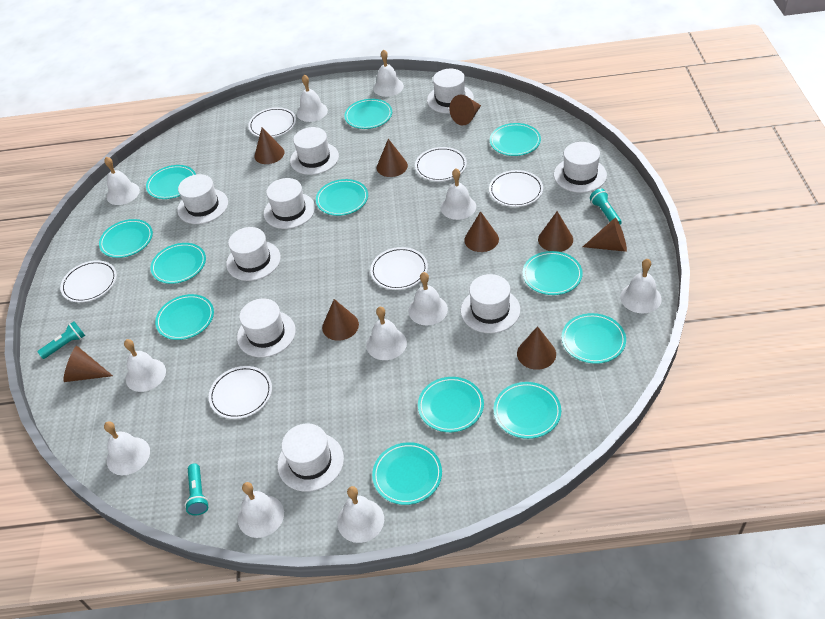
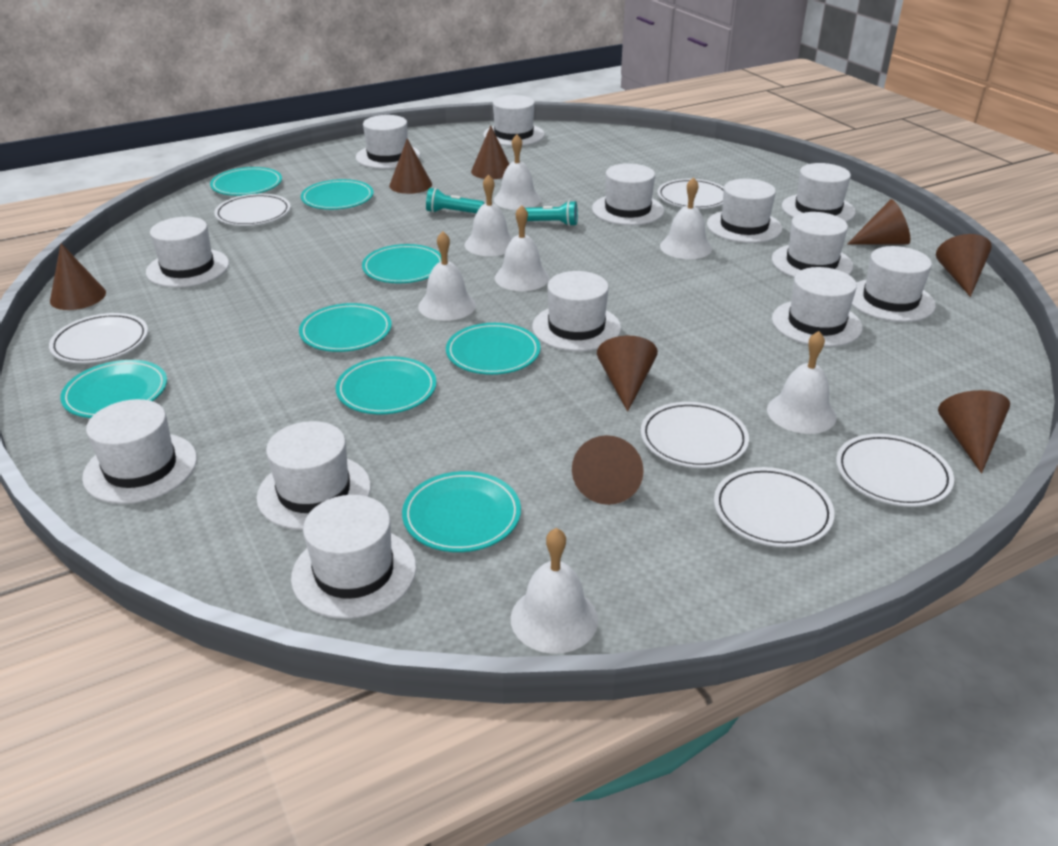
brown cone: [63,346,113,382] [254,127,284,164] [322,299,359,341] [377,139,408,177] [449,94,481,125] [464,211,499,252] [517,326,556,370] [538,211,573,252] [583,218,627,252] = 9 -> [50,243,106,310] [389,138,432,194] [471,126,509,179] [572,435,644,505] [597,336,658,412] [848,199,910,244] [936,234,992,297] [938,390,1010,474] = 8
turquoise flashlight: [38,321,85,359] [185,463,209,516] [590,189,622,225] = 3 -> [426,188,484,213] [525,200,578,226] = 2
turquoise plate: [99,219,153,258] [146,165,196,199] [151,243,206,284] [155,294,214,340] [316,179,368,216] [344,99,392,129] [372,442,442,505] [418,377,484,432] [490,123,541,156] [494,382,561,439] [523,251,583,295] [562,313,626,364] = 12 -> [60,360,167,418] [210,167,282,196] [299,303,392,352] [301,179,374,210] [336,356,436,414] [362,244,441,283] [402,471,521,552] [446,323,540,375] = 8
white bell: [104,157,140,205] [104,421,150,475] [124,339,166,392] [238,482,284,538] [297,75,328,122] [337,486,384,543] [366,307,407,360] [373,49,404,97] [408,272,448,325] [441,169,476,220] [620,259,662,313] = 11 -> [418,231,476,321] [464,175,513,256] [494,135,541,210] [495,205,549,291] [511,528,598,654] [660,177,712,259] [767,331,837,434] = 7
white hat: [177,174,228,224] [226,227,281,281] [237,298,296,357] [264,178,315,229] [277,423,344,492] [290,127,339,175] [427,69,474,114] [461,274,520,333] [554,142,607,193] = 9 -> [82,399,197,504] [146,217,229,288] [257,421,371,530] [291,495,416,619] [356,115,420,169] [483,95,545,146] [532,271,621,351] [592,163,664,225] [707,179,782,243] [772,212,853,277] [772,267,863,347] [782,163,856,222] [852,246,936,322] = 13

